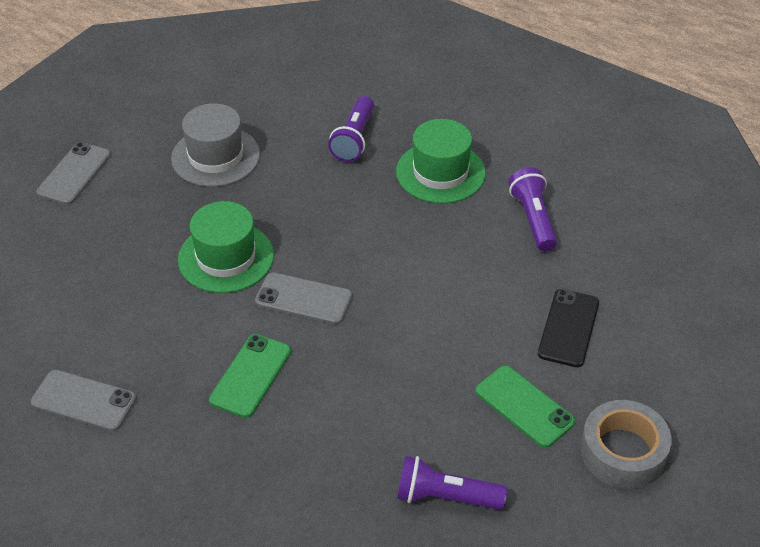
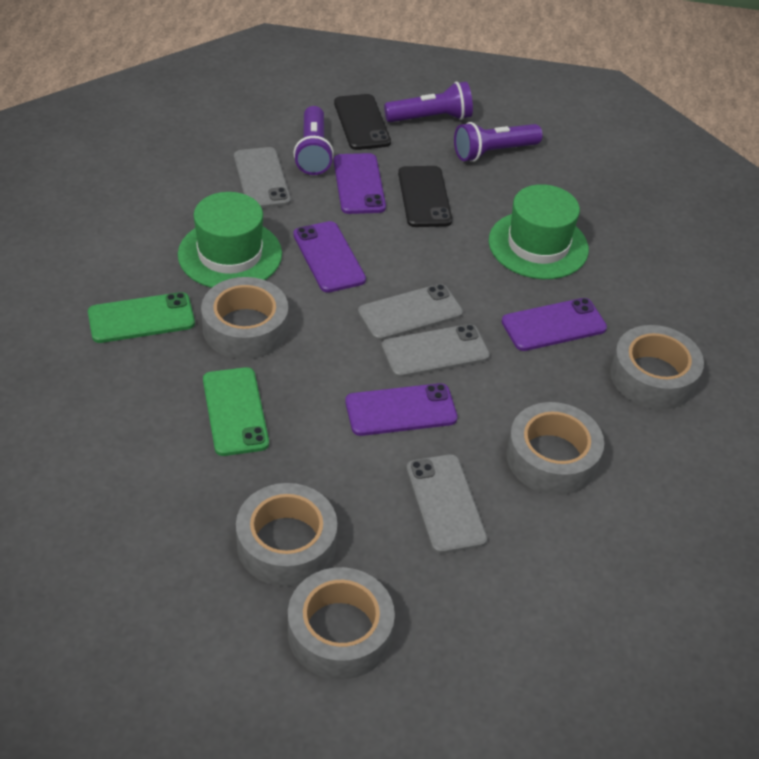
black phone: [538,289,599,367] = 1 -> [334,94,391,150] [398,166,452,227] = 2
grey hat: [171,103,260,187] = 1 -> none = 0
grey phone: [31,370,136,431] [36,142,111,205] [255,272,352,324] = 3 -> [234,147,291,208] [358,284,463,341] [381,324,490,378] [406,454,488,554] = 4
grey tape: [580,400,672,489] = 1 -> [201,277,288,359] [236,483,337,586] [288,567,395,680] [506,402,604,495] [610,325,704,410] = 5
purple phone: none = 0 -> [293,221,366,293] [334,153,386,214] [345,383,458,436] [502,298,607,351] = 4

